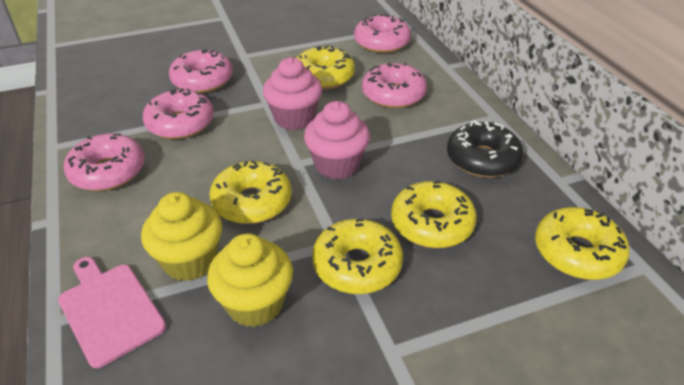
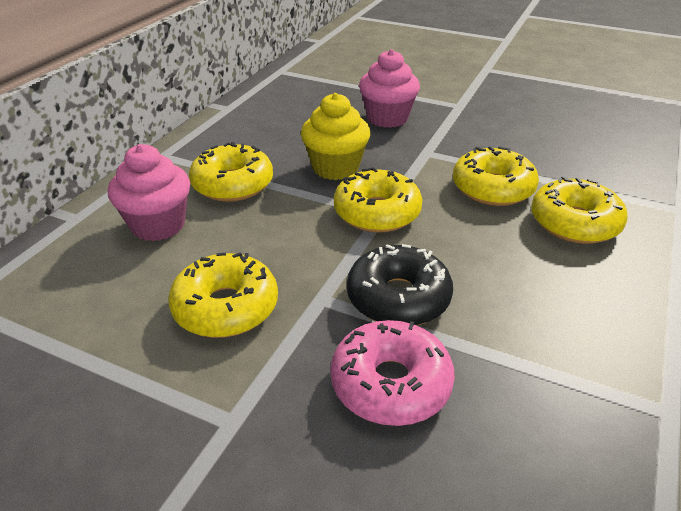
pink cutting board: [58,257,166,368] = 1 -> none = 0
pink donut: [64,133,145,191] [143,88,214,139] [169,49,233,93] [354,14,411,53] [362,63,427,108] = 5 -> [331,320,455,426] = 1
yellow cupcake: [141,192,222,281] [207,234,293,327] = 2 -> [301,93,370,180] = 1

